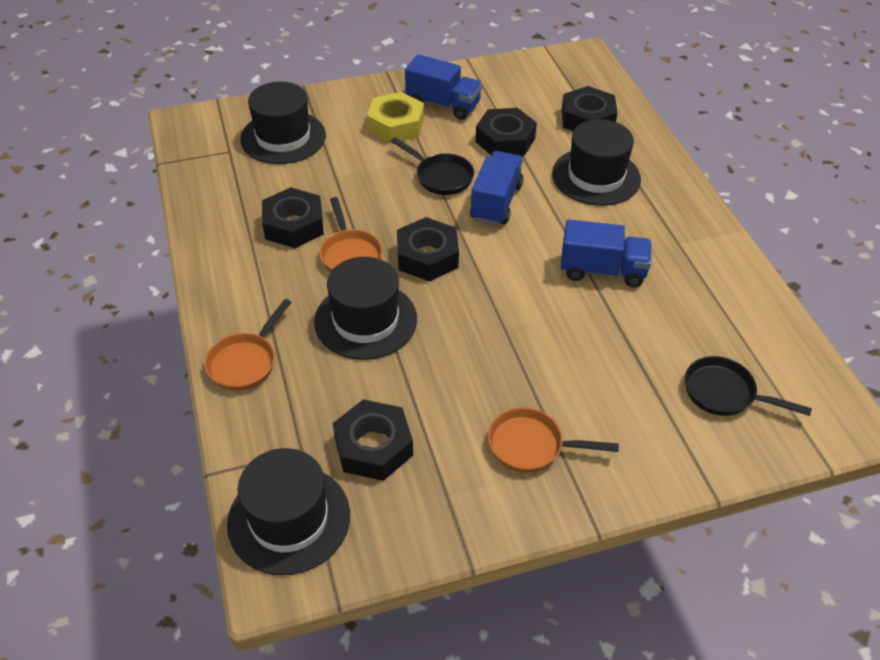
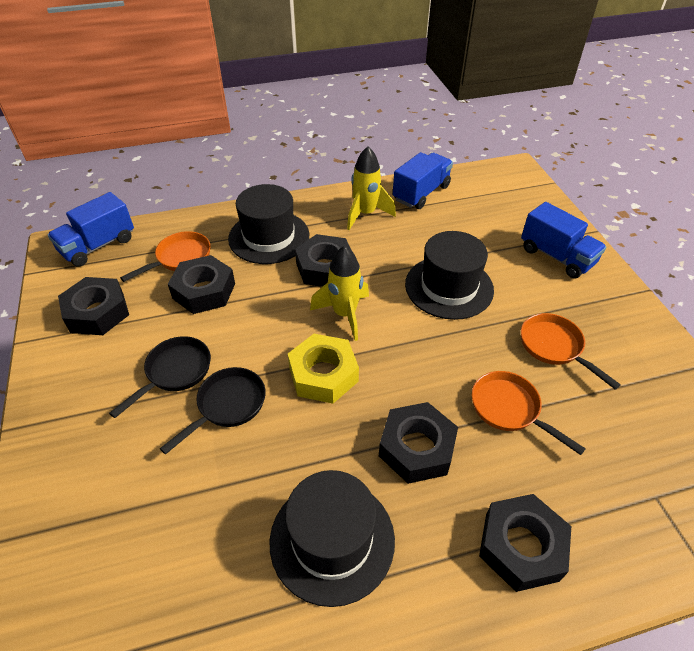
black hat: [227,448,350,575] [240,82,326,164] [314,257,417,360] [552,119,641,206] = 4 -> [228,184,309,264] [270,470,395,607] [405,231,494,320] = 3
yellow rocket: none = 0 -> [310,246,369,341] [347,147,396,230] = 2

